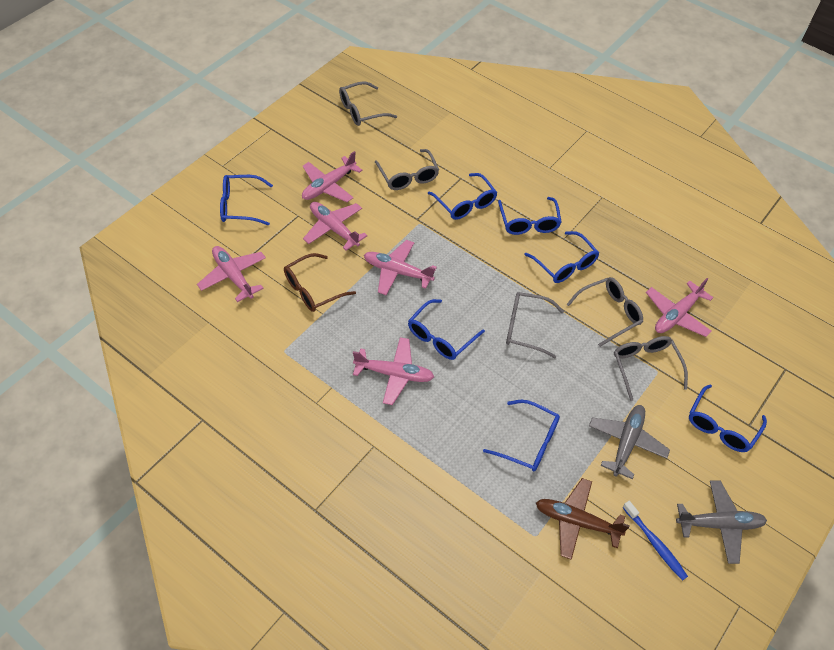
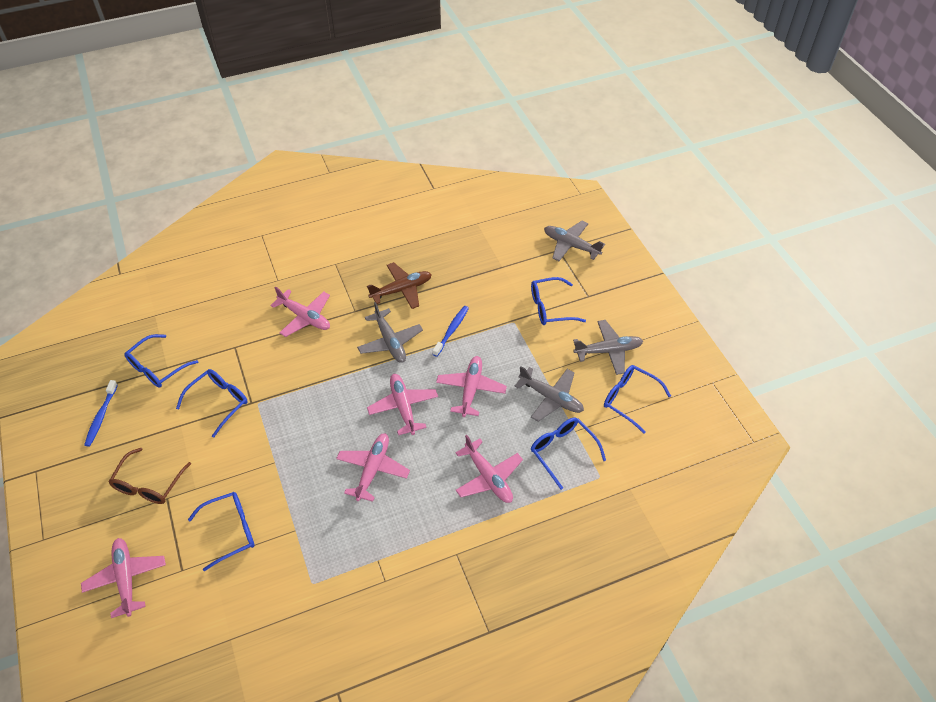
blue glasses: [220,175,273,225] [408,299,485,360] [428,173,497,220] [483,400,560,471] [498,197,562,235] [524,231,599,283] [689,384,767,452] = 7 -> [124,334,198,388] [176,369,248,438] [188,492,255,571] [531,277,586,325] [531,418,606,490] [604,365,671,434] = 6
blue toothbrush: [622,501,688,581] = 1 -> [84,380,118,446] [432,306,469,357] = 2
grey glasses: [339,81,397,126] [375,149,439,190] [506,292,564,358] [567,277,643,347] [614,336,688,401] = 5 -> none = 0
grey plane: [589,405,670,479] [676,481,767,564] = 2 -> [357,302,423,363] [514,366,584,422] [544,221,605,261] [573,320,643,375] = 4

